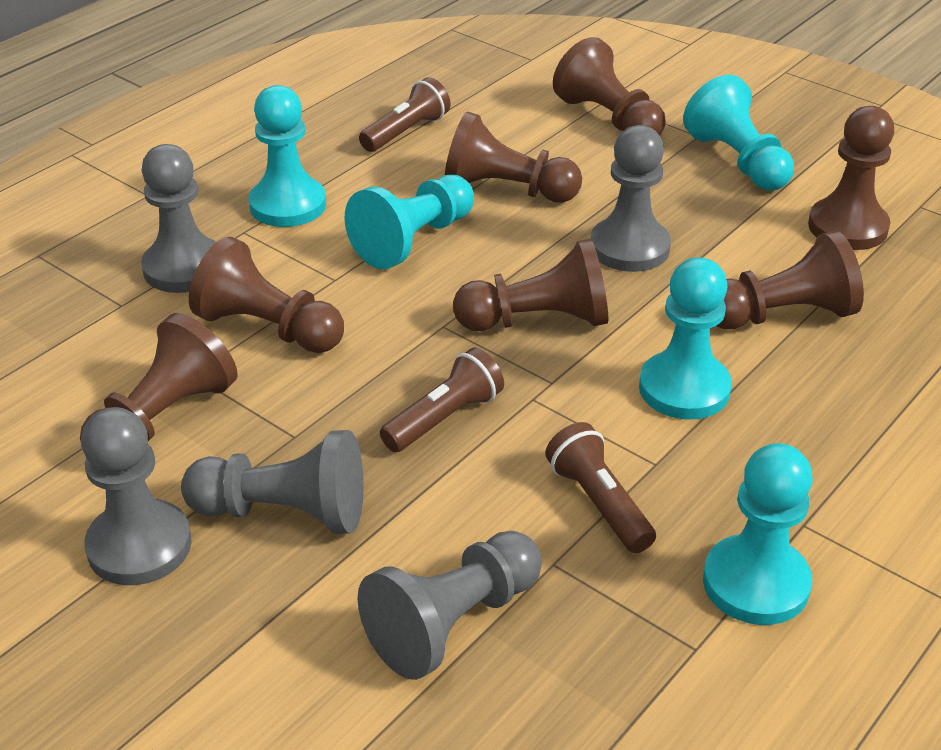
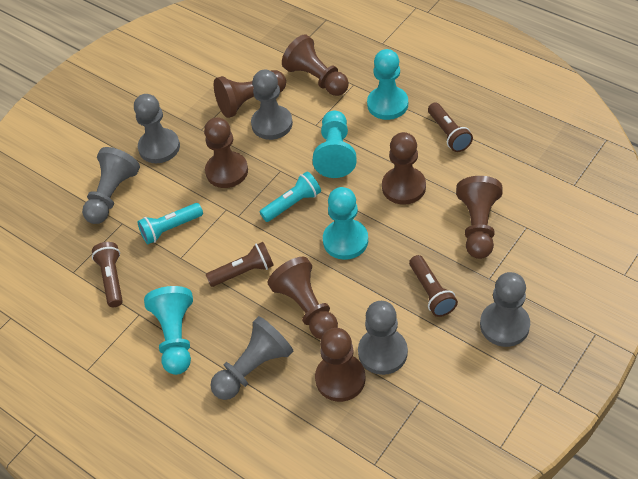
brown flashlight: [359,77,450,152] [380,348,504,452] [545,422,656,553] = 3 -> [92,242,123,307] [206,242,274,287] [409,255,458,317] [428,102,473,152] = 4
grey pawn: [81,407,192,585] [141,144,216,293] [181,430,364,534] [357,531,542,680] [591,125,671,272] = 5 -> [82,147,140,224] [134,94,180,163] [210,316,293,400] [251,70,293,140] [358,301,408,375] [480,272,530,347] = 6
turquoise flashlight: none = 0 -> [138,203,203,244] [260,172,321,222] = 2
turquoise pawn: [248,85,326,227] [345,175,474,269] [639,257,732,419] [683,75,794,190] [703,443,813,625] = 5 -> [144,286,193,375] [313,111,357,178] [323,187,368,260] [367,49,408,120] = 4

